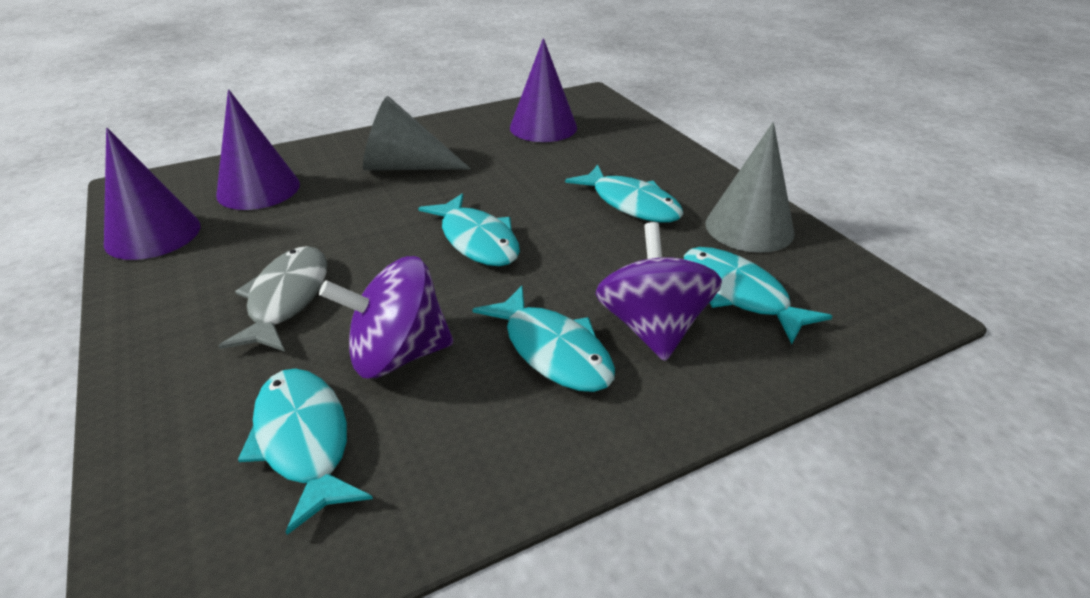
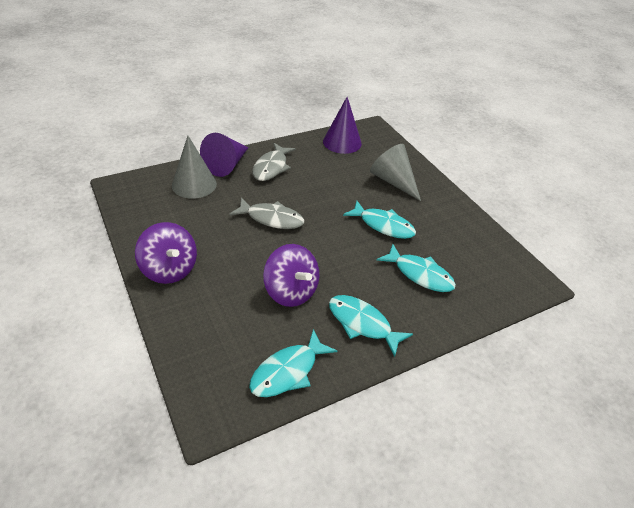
grey fish: [219,246,327,352] = 1 -> [229,198,304,229] [252,143,296,181] = 2
purple cone: [104,128,200,260] [216,89,300,210] [510,38,577,142] = 3 -> [200,133,248,177] [323,97,362,154] = 2
turquoise fish: [238,368,373,535] [418,193,520,266] [472,286,615,392] [565,164,683,222] [684,247,833,344] = 5 -> [249,329,337,397] [329,295,413,357] [343,201,416,239] [377,244,456,292] = 4

